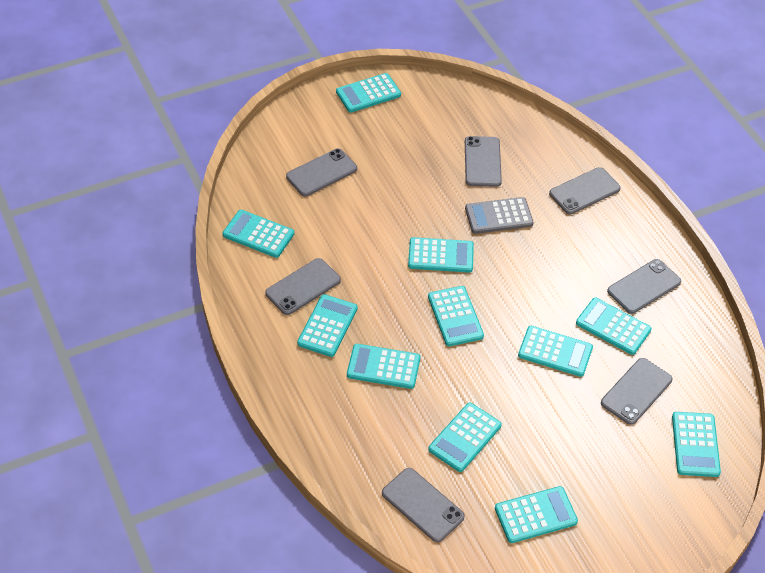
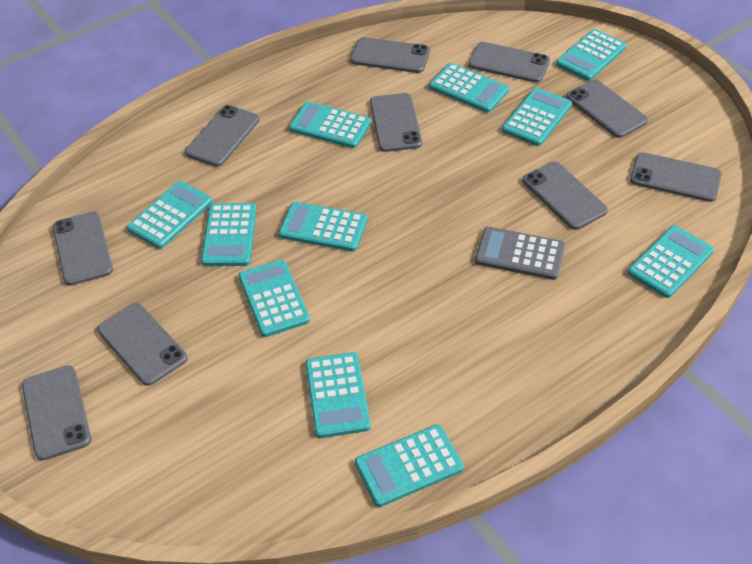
grey phone: [265,258,341,315] [286,148,357,196] [382,468,465,542] [465,136,502,187] [549,167,620,214] [601,358,672,425] [607,259,681,314] = 7 -> [22,365,91,461] [52,212,113,286] [97,303,187,386] [185,105,260,167] [351,37,430,73] [370,93,422,152] [468,42,550,83] [523,162,608,230] [566,80,648,138] [630,152,722,202] = 10

